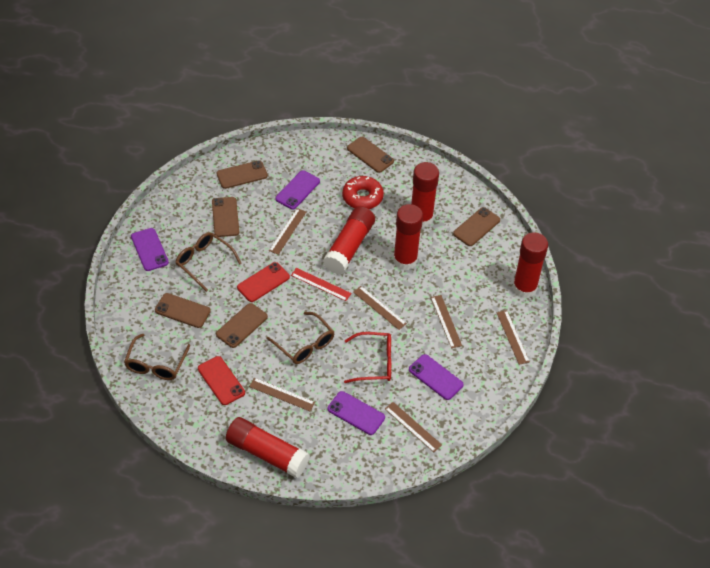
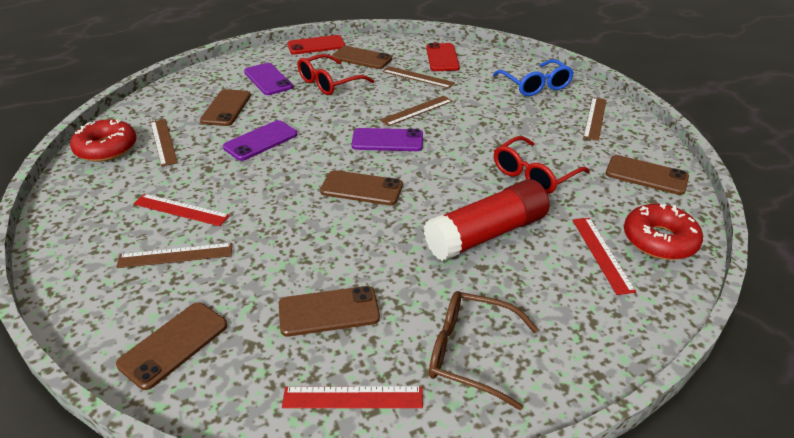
blue glasses: none = 0 -> [493,59,574,96] = 1
brown glasses: [124,334,190,380] [175,232,242,292] [266,312,334,364] = 3 -> [429,291,539,410] = 1
brown ruler: [249,378,315,411] [269,208,306,255] [353,286,407,330] [385,402,442,452] [431,295,462,349] [497,310,530,365] = 6 -> [116,243,232,268] [150,119,178,167] [380,96,453,126] [383,66,455,89] [583,97,606,141] = 5
purple phone: [131,228,169,271] [275,170,320,210] [328,391,385,435] [409,354,464,400] = 4 -> [223,120,297,161] [244,63,293,95] [352,128,423,151] = 3
red donut: [342,176,384,209] = 1 -> [70,119,137,162] [624,204,703,260] = 2
red glasses: [344,332,391,383] = 1 -> [298,54,374,95] [494,136,590,194] = 2
red glue stick: [226,417,310,478] [323,206,375,274] [393,204,423,270] [411,162,439,228] [513,232,548,298] = 5 -> [424,179,550,261] = 1
red ruler: [291,268,352,301] = 1 -> [133,194,230,226] [282,386,423,408] [573,218,636,295] = 3

